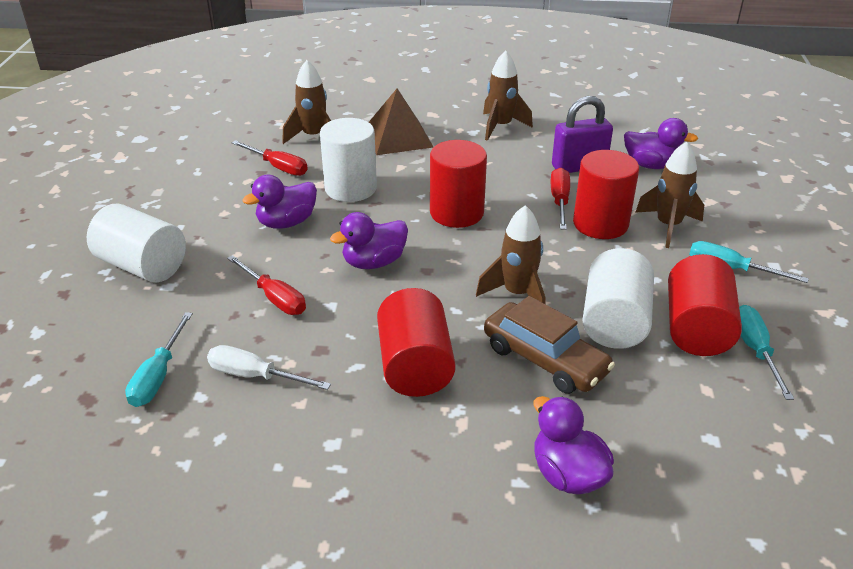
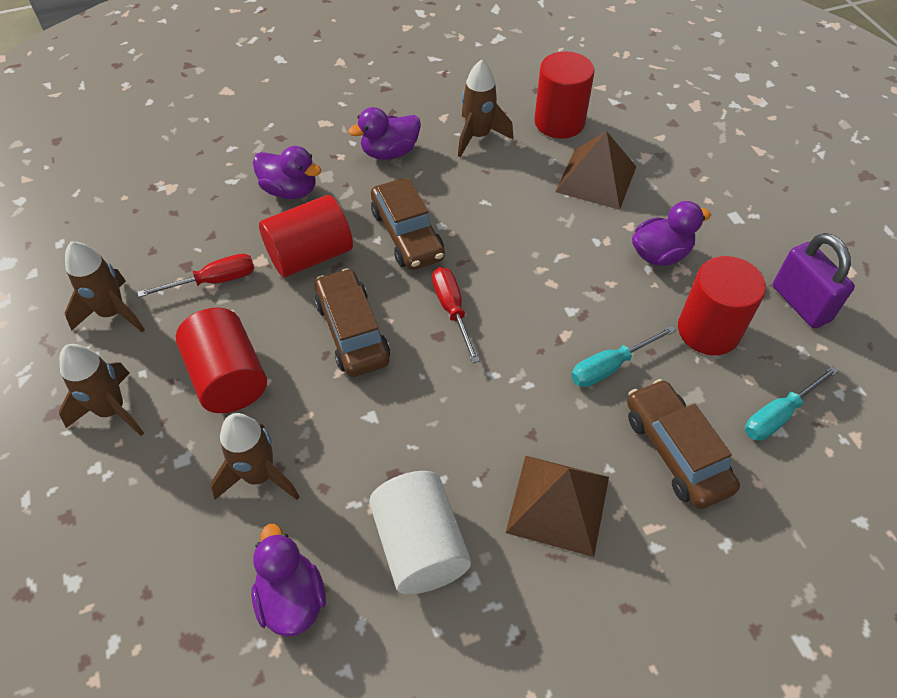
brown car: [484,296,615,394] = 1 -> [314,268,390,377] [371,178,445,270] [627,379,740,509] = 3
brown pyramid: [369,89,433,155] = 1 -> [506,456,609,557] [555,131,636,210] = 2
red screwdriver: [227,255,306,315] [232,140,308,176] [551,168,570,230] = 3 -> [137,254,254,297] [432,267,480,363] = 2
turquoise screwdriver: [125,312,193,407] [689,241,809,283] [739,305,794,400] = 3 -> [571,325,676,387] [745,366,839,441] = 2
white cylinder: [87,203,186,283] [320,118,377,202] [582,248,654,349] = 3 -> [369,471,471,594] = 1
white screwdriver: [207,345,331,390] = 1 -> none = 0

